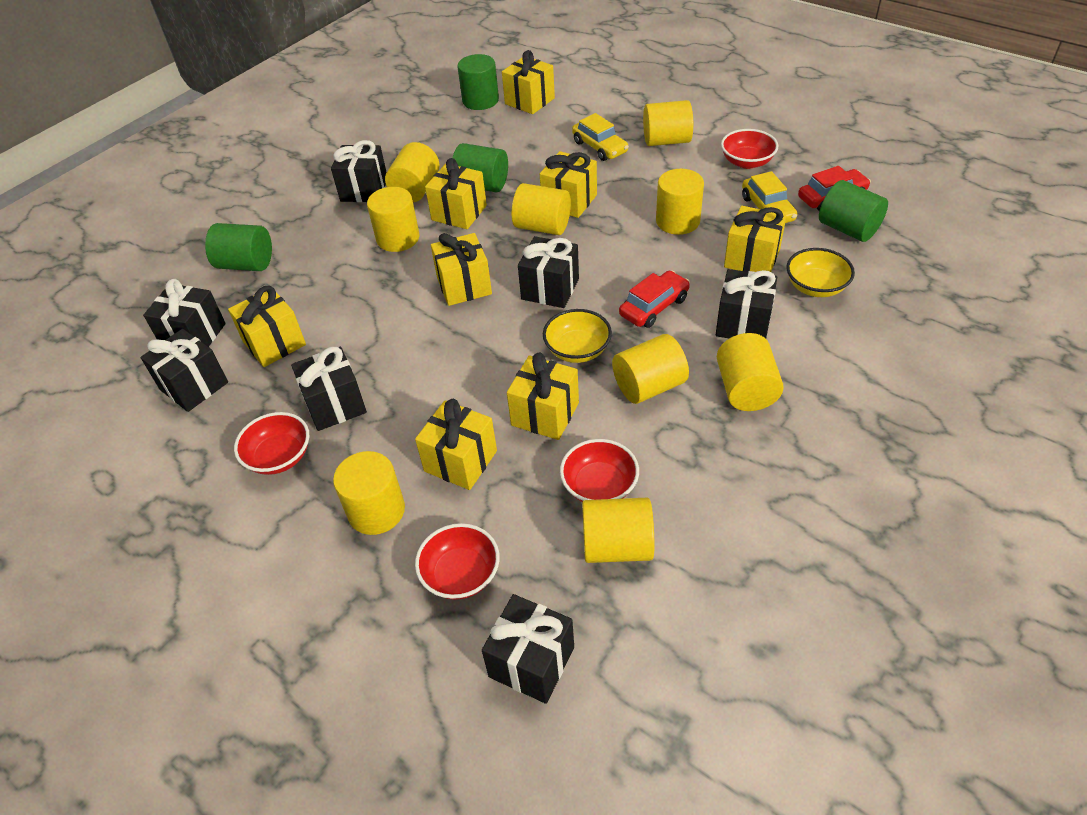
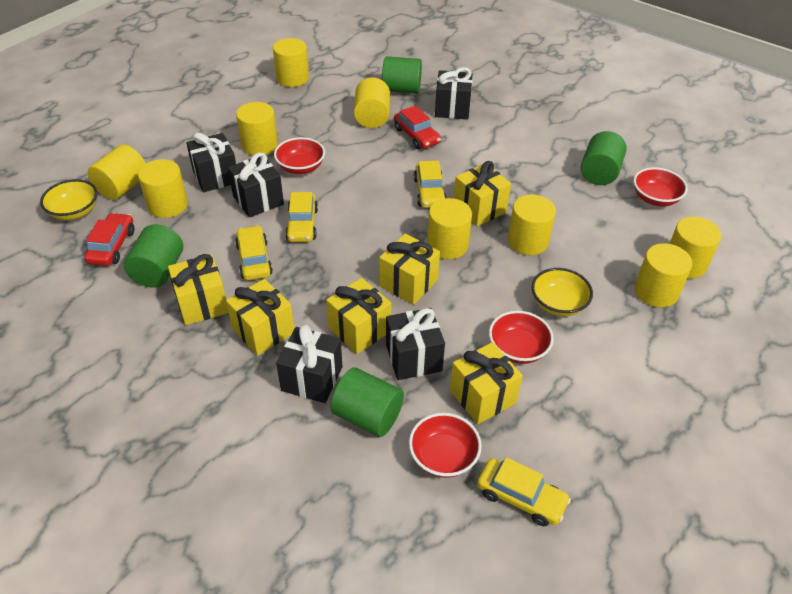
black gift: [140,329,228,412] [143,279,226,347] [291,347,367,431] [331,140,387,202] [482,594,574,704] [518,236,579,308] [716,269,777,339] = 7 -> [186,133,236,192] [228,153,284,218] [276,325,342,403] [386,308,445,380] [435,67,473,120] = 5
yellow car: [572,113,629,161] [742,171,797,223] = 2 -> [235,225,273,280] [285,192,318,242] [414,161,447,208] [477,457,571,526] = 4
yellow gift: [228,286,306,367] [415,399,497,490] [425,158,487,229] [431,233,492,306] [502,50,555,114] [507,352,579,440] [540,151,597,218] [724,206,787,272] = 8 -> [168,254,229,325] [226,279,294,356] [326,278,392,354] [379,233,440,305] [450,342,523,424] [454,161,511,227] = 6

